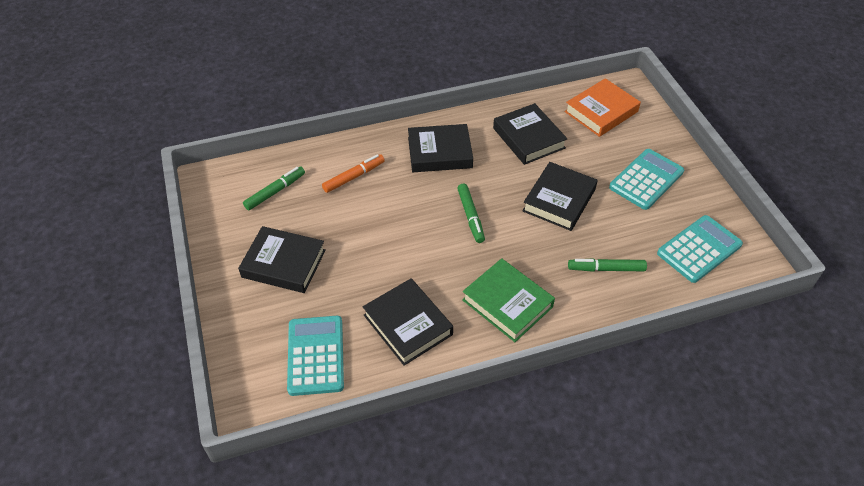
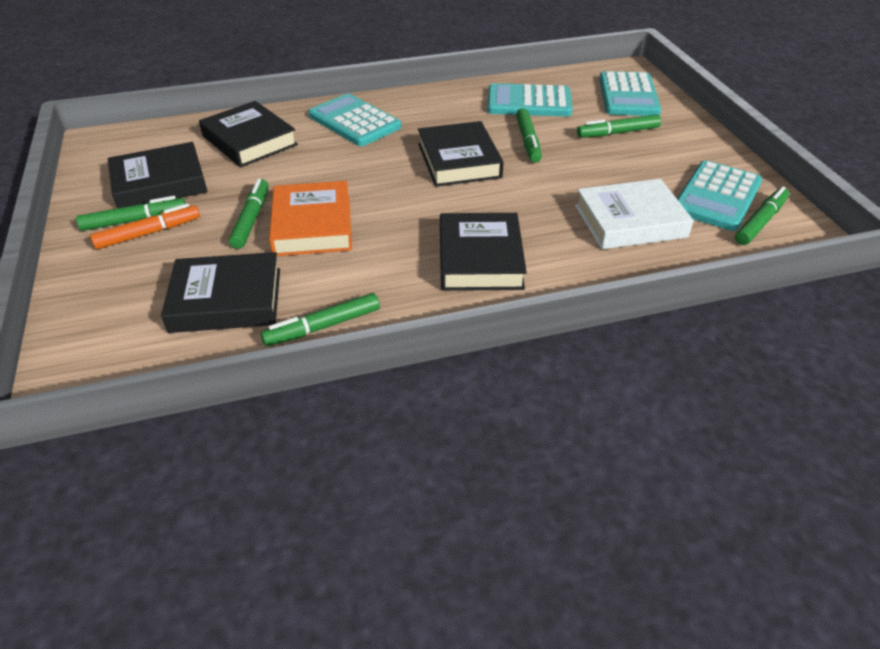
green book: [462,258,555,342] = 1 -> none = 0
green marker: [243,166,305,210] [457,184,485,243] [568,258,647,272] = 3 -> [76,196,185,231] [229,179,269,249] [261,293,380,346] [516,108,542,163] [577,114,661,138] [735,186,789,245] = 6
turquoise calculator: [287,316,344,396] [609,149,684,210] [657,215,743,283] = 3 -> [308,93,401,146] [488,83,572,116] [599,71,661,116] [677,160,762,231] = 4
white book: none = 0 -> [575,179,694,249] = 1

